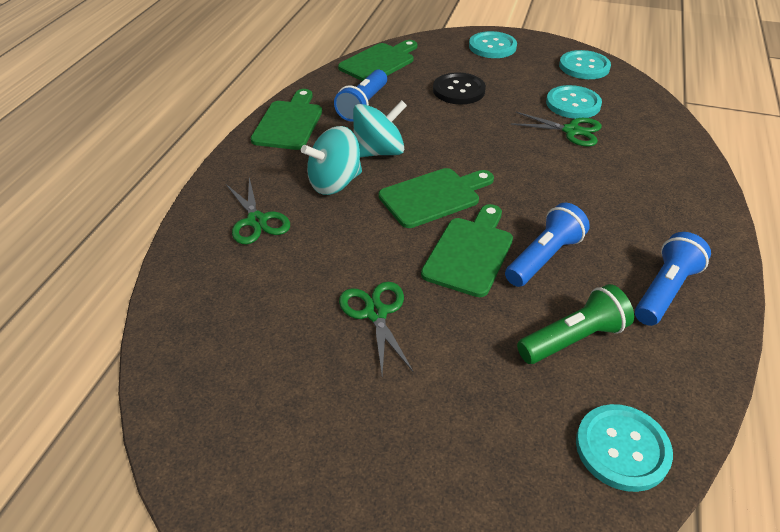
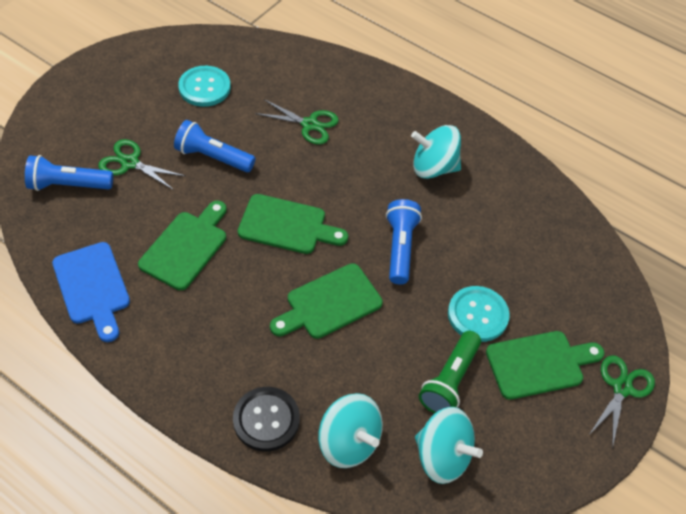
blue cutting board: none = 0 -> [52,242,130,342] = 1
turquoise button: [469,31,517,58] [546,85,602,119] [559,50,611,79] [576,404,673,492] = 4 -> [178,66,231,107] [448,286,510,342] = 2
turquoise spinning top: [301,126,362,195] [353,100,407,157] = 2 -> [318,393,383,468] [411,125,461,179] [415,407,483,484] = 3

